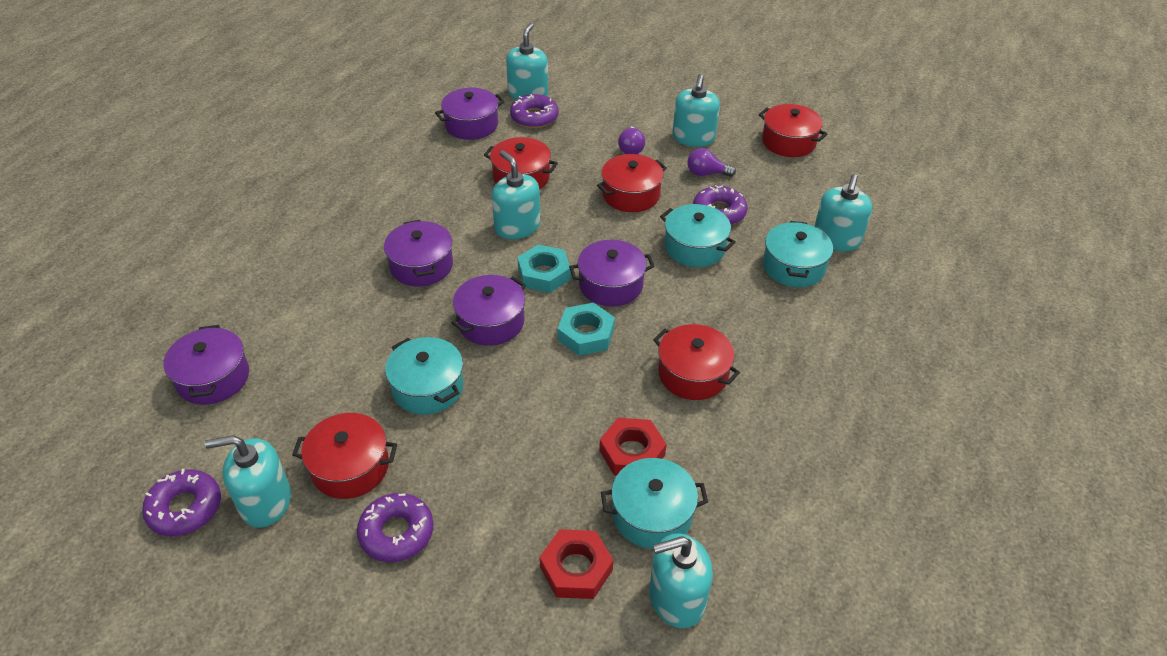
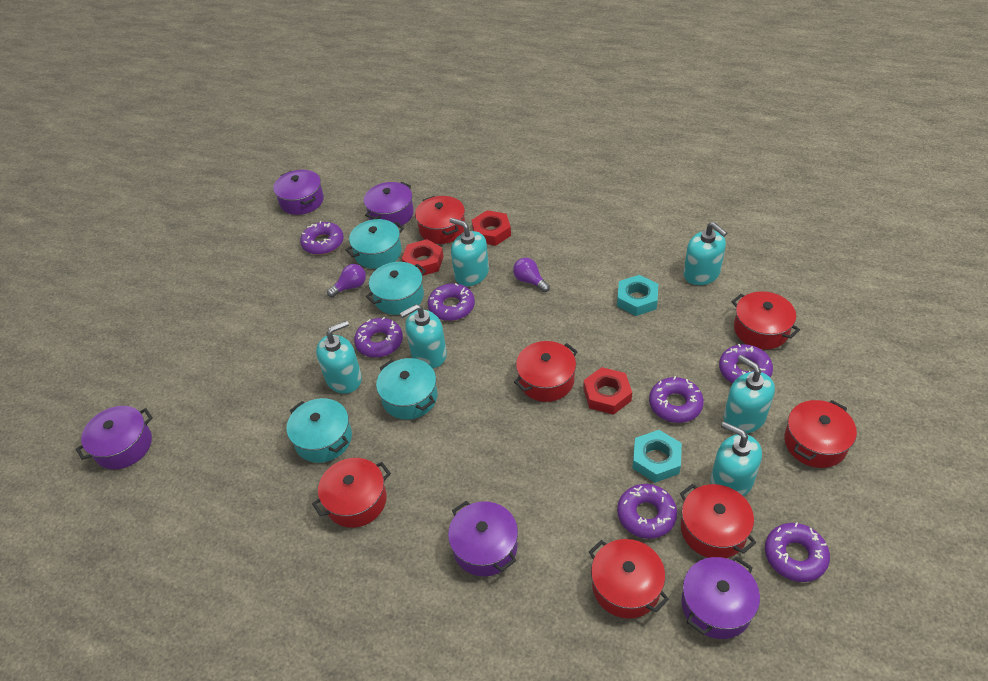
purple donut: [142,469,221,536] [357,493,433,562] [510,94,558,128] [693,185,748,225] = 4 -> [300,221,344,255] [354,317,403,358] [428,283,475,321] [617,484,677,539] [649,376,704,423] [719,344,773,383] [765,522,830,582] = 7
red nut: [539,529,613,599] [599,418,667,476] = 2 -> [402,239,444,276] [472,210,511,246] [583,367,632,415] = 3
red pot: [292,413,397,499] [484,137,558,189] [597,154,667,212] [653,324,740,400] [759,104,827,157] = 5 -> [312,458,391,528] [415,196,465,244] [514,341,578,402] [589,539,669,619] [680,484,756,558] [732,291,800,349] [784,400,857,468] = 7

